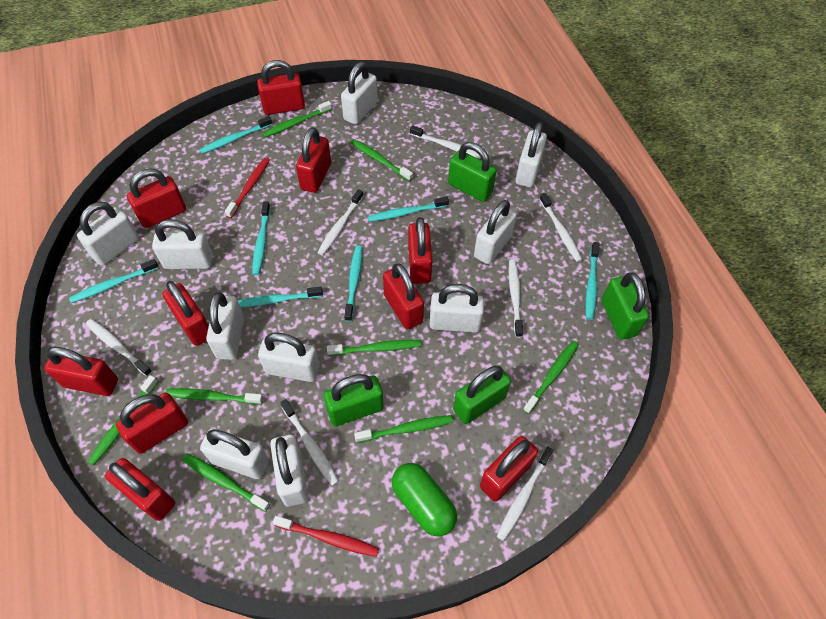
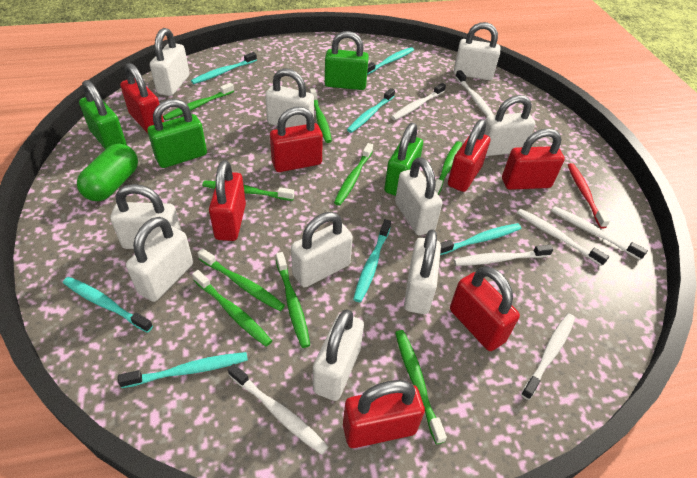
green toothbrush: [88,375,158,465] [165,388,263,404] [182,454,270,512] [262,101,332,137] [327,340,421,356] [351,139,413,181] [354,415,454,443] [523,341,579,414] = 8 -> [163,83,234,121] [192,270,272,346] [198,248,285,311] [202,181,294,201] [276,252,310,348] [310,88,332,143] [334,143,373,206] [395,330,447,444] [435,141,462,194] = 9
red padlock: [44,347,118,396] [105,458,175,521] [116,393,188,454] [127,169,186,228] [162,281,209,346] [257,60,305,115] [296,127,331,193] [383,263,424,329] [408,217,433,284] [480,436,538,502] = 10 -> [120,63,164,133] [209,160,246,241] [270,107,323,172] [343,380,425,448] [448,119,490,192] [450,266,520,351] [502,128,565,190] = 7
red toothbrush: [225,158,270,218] [273,516,379,557] = 2 -> [568,163,610,229] = 1

